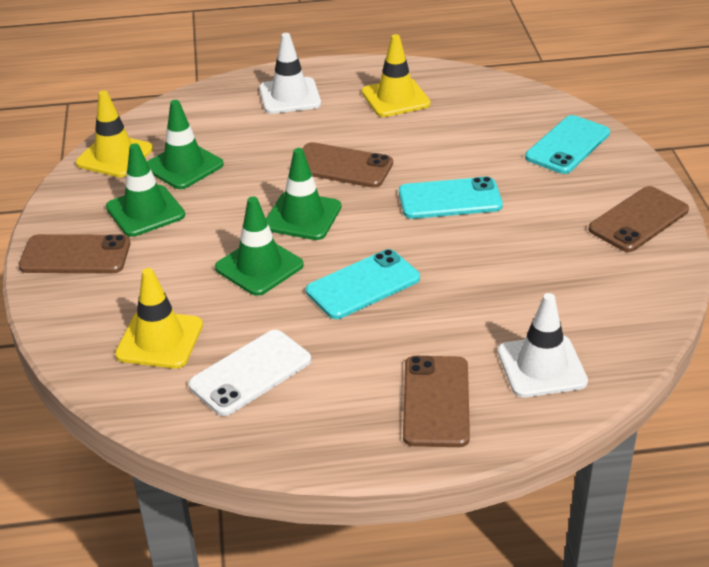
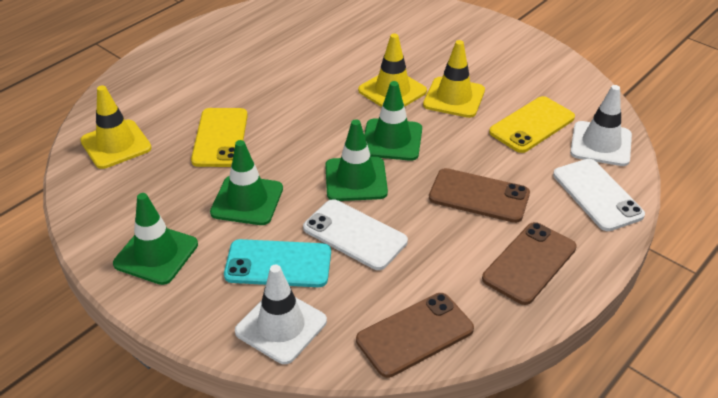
brown phone: [19,234,130,273] [303,142,393,188] [403,356,470,447] [589,186,689,252] = 4 -> [356,293,474,378] [429,168,530,223] [482,222,577,305] = 3
turquoise phone: [306,249,420,319] [399,177,503,219] [525,115,610,174] = 3 -> [224,239,331,287] = 1
white phone: [188,330,311,416] = 1 -> [303,199,408,270] [553,159,645,231] = 2
yellow phone: none = 0 -> [191,108,248,167] [489,96,575,153] = 2

